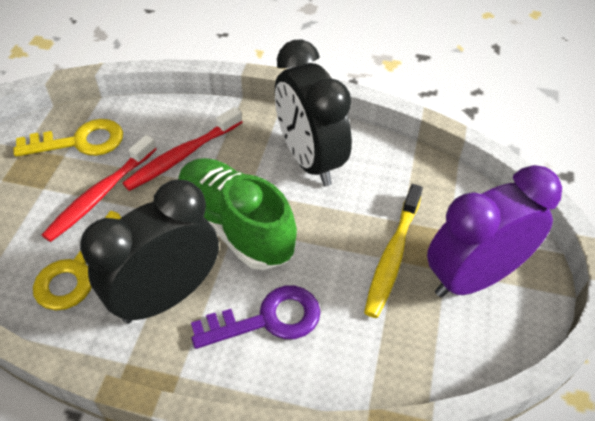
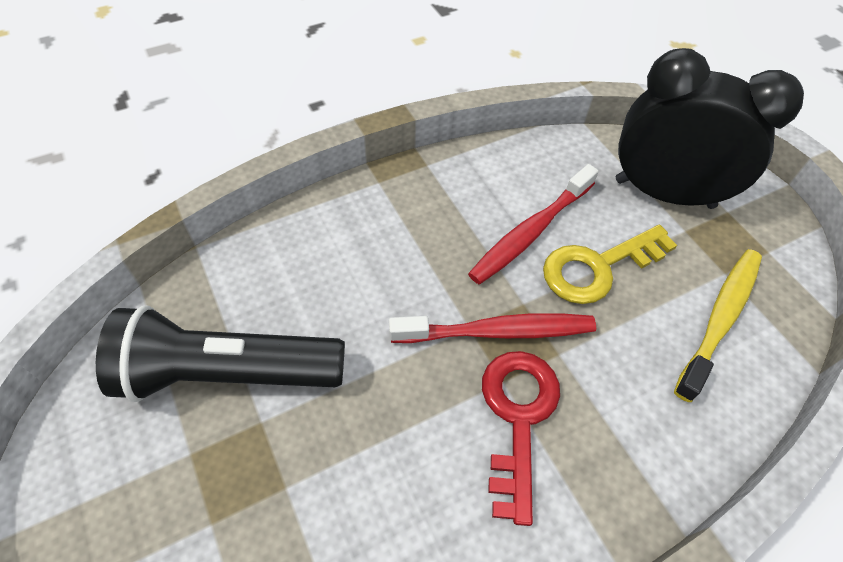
black clock: [80,179,219,323] [275,39,352,186] = 2 -> [616,48,804,209] = 1
black flashlight: none = 0 -> [96,305,345,402] = 1
green shoe: [178,158,297,270] = 1 -> none = 0
purple clock: [427,165,562,297] = 1 -> none = 0
purple key: [191,286,320,349] = 1 -> none = 0
red key: none = 0 -> [482,351,560,526] = 1
yellow key: [13,119,123,157] [33,211,122,310] = 2 -> [543,225,677,304] = 1

